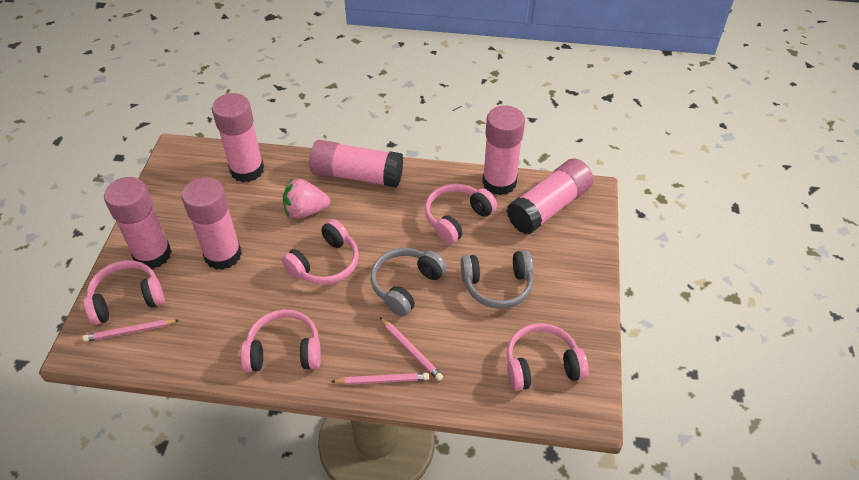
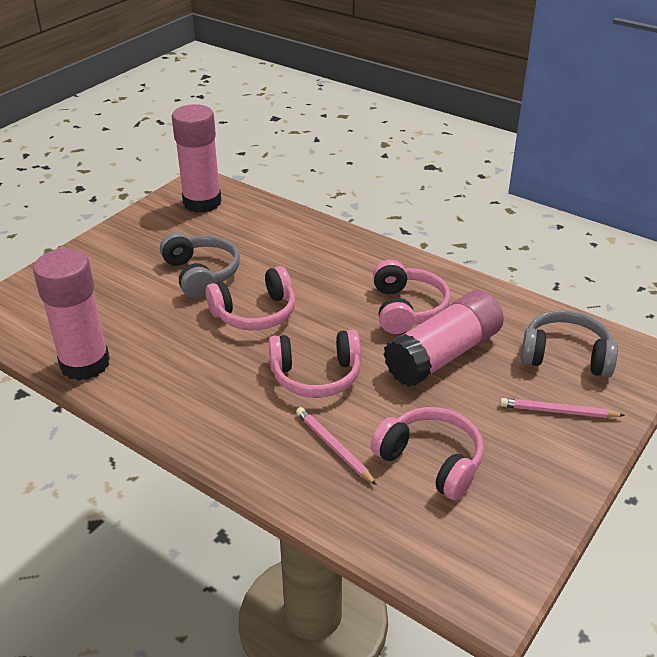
pink glue stick: [104,177,172,269] [182,177,242,270] [212,93,264,182] [309,140,403,188] [482,106,525,195] [507,158,593,234] = 6 -> [33,248,110,381] [172,104,222,213] [383,290,504,387] = 3
pink headphones: [84,260,165,325] [241,310,321,372] [282,219,359,285] [425,184,497,244] [506,323,589,391] = 5 -> [205,266,295,330] [269,330,361,398] [370,407,484,500] [373,260,451,334] = 4
pink pencil: [83,319,179,342] [331,373,429,385] [380,317,443,381] = 3 -> [296,407,377,485] [500,398,625,418] = 2
pink strawberry: [283,178,330,219] = 1 -> none = 0

